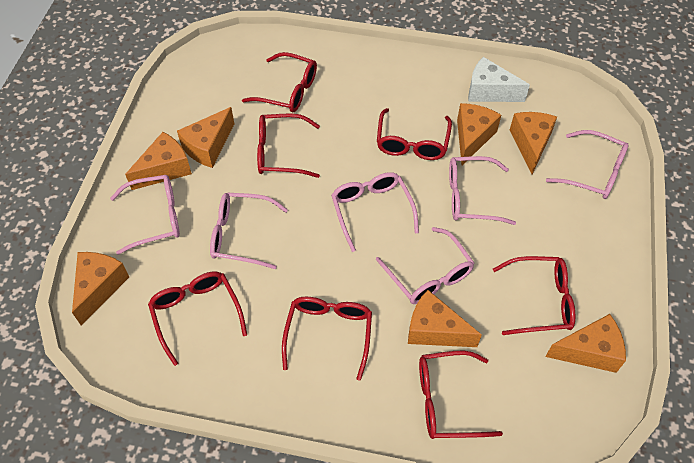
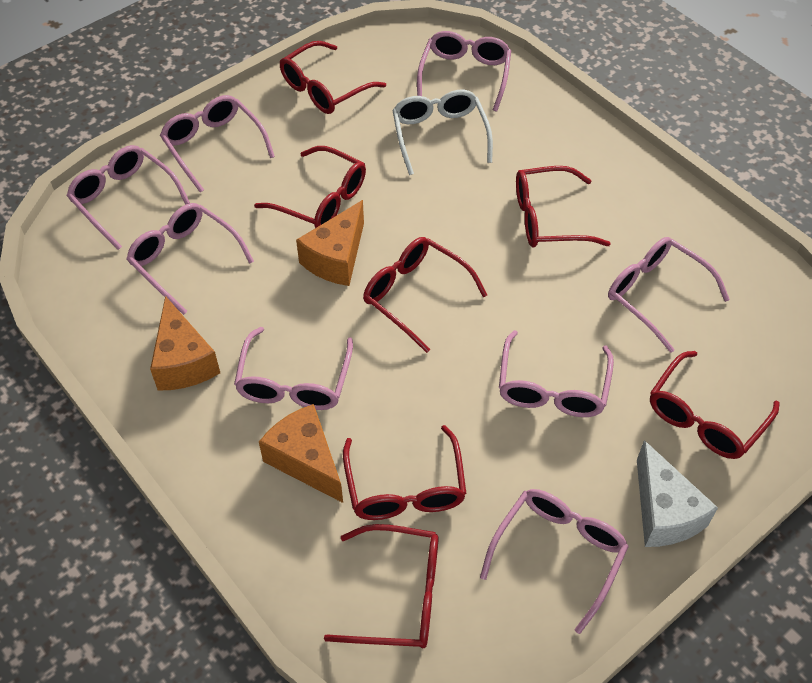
orange cheese: [72,252,129,325] [125,132,192,190] [177,107,234,168] [408,290,482,347] [457,103,501,165] [510,112,557,174] [545,314,626,373] = 7 -> [150,296,220,391] [259,404,343,503] [296,200,364,286] = 3
pink glasses: [110,175,180,255] [210,192,288,269] [331,172,419,252] [376,227,474,304] [449,156,516,225] [546,130,629,199] = 6 -> [67,145,190,250] [126,203,254,315] [160,95,275,193] [234,327,353,410] [417,31,511,112] [480,489,629,634] [499,330,614,417] [608,237,730,353] = 8
white glasses: none = 0 -> [392,89,493,175] = 1

